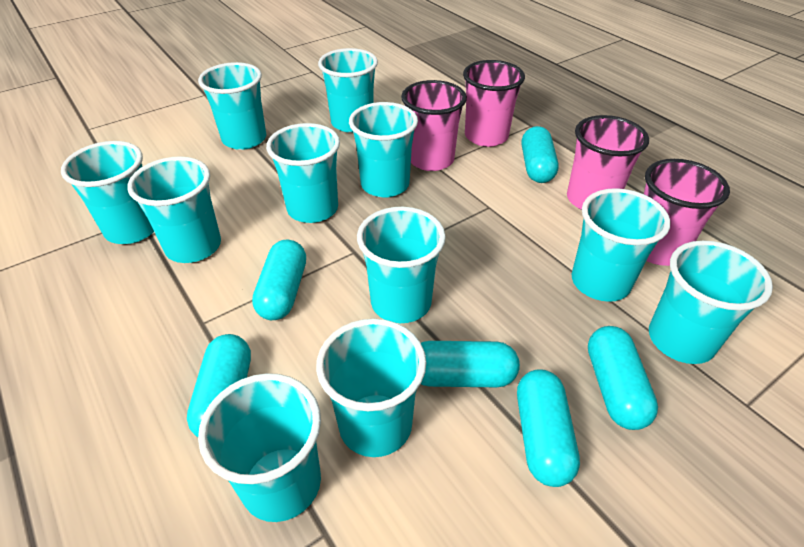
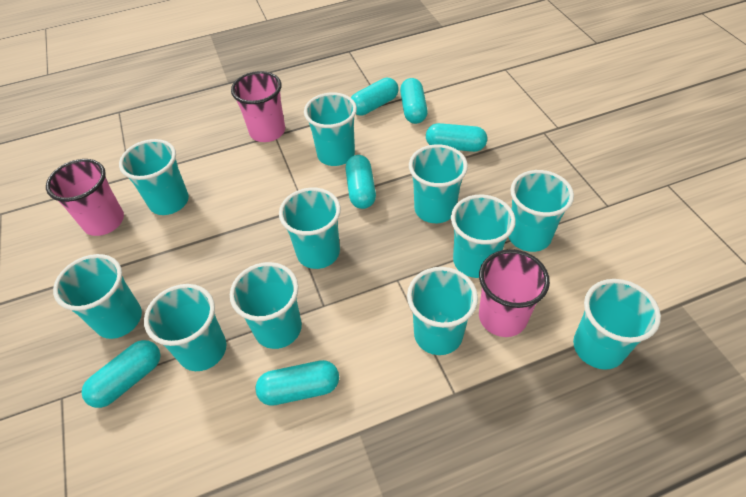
pink cup: [401,80,467,171] [463,60,525,147] [567,115,649,210] [644,159,730,266] = 4 -> [46,159,124,236] [231,71,285,142] [479,249,550,337] = 3

